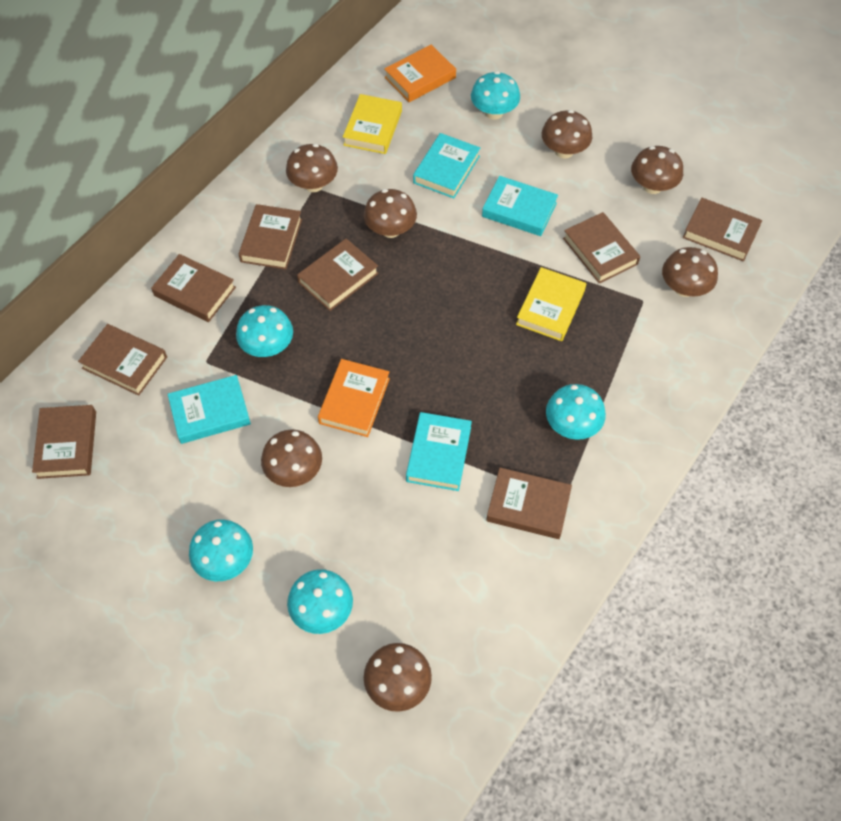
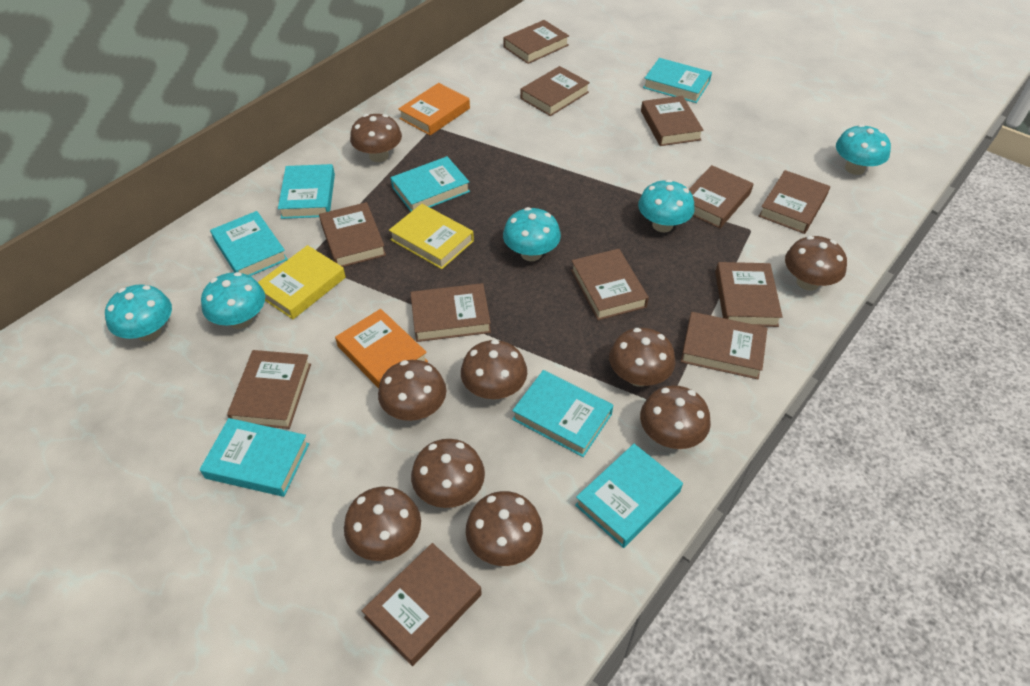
brown book: [32,405,96,479] [78,324,167,396] [151,254,236,322] [239,204,302,269] [297,238,379,311] [486,467,572,539] [563,212,640,284] [683,198,762,262] = 8 -> [227,350,311,429] [319,202,386,267] [362,543,482,666] [410,283,491,342] [503,20,569,64] [520,66,590,116] [571,249,649,320] [641,96,704,146] [681,312,767,379] [688,165,753,228] [715,262,783,327] [759,170,830,234] = 12
brown mushroom: [261,429,322,487] [286,144,338,192] [364,189,417,238] [364,643,432,712] [542,110,592,159] [631,146,683,194] [662,247,718,297] = 7 -> [344,487,421,561] [350,114,402,162] [378,360,446,421] [411,439,485,508] [461,340,527,400] [466,491,543,566] [609,328,676,387] [640,385,711,449] [785,236,847,291] = 9
turquoise book: [168,375,251,444] [406,412,472,491] [413,133,480,198] [482,176,558,236] = 4 -> [200,418,309,497] [210,211,288,276] [278,164,335,219] [391,156,470,212] [512,370,614,457] [575,444,683,548] [643,58,712,103] = 7

